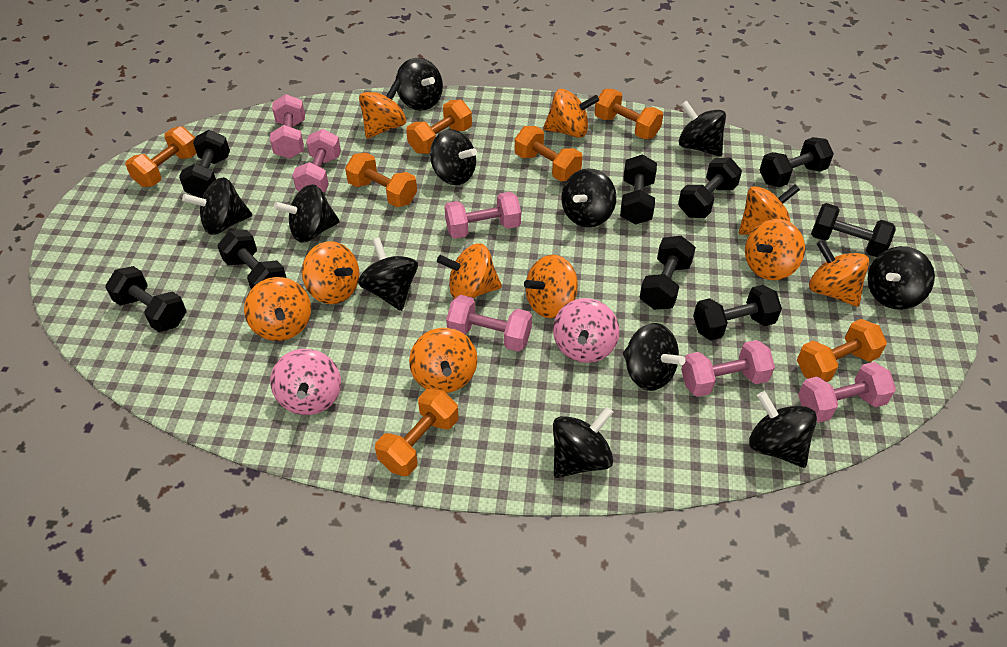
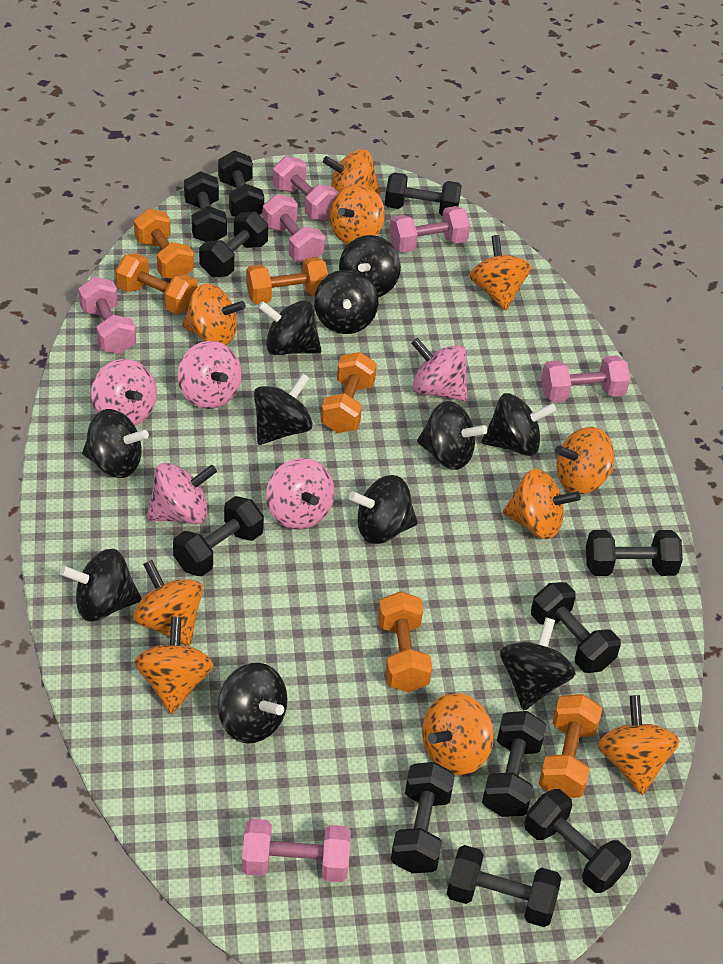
black dumbbell: [105,266,186,332] [179,130,230,198] [217,230,286,289] [620,154,657,224] [640,236,696,310] [678,158,742,218] [693,285,782,341] [759,137,834,187] [811,203,896,257] = 9 -> [173,496,264,576] [184,171,227,242] [199,211,268,277] [218,150,264,217] [385,172,462,216] [391,762,455,873] [447,845,561,927] [482,711,547,817] [524,789,632,893] [531,582,621,673] [586,530,683,576] = 11
orange dumbbell: [125,126,197,187] [345,153,417,207] [375,388,458,476] [406,99,472,154] [515,126,583,181] [594,89,663,139] [797,319,887,382] = 7 -> [115,253,198,314] [134,209,194,279] [246,257,328,304] [321,352,377,433] [378,591,432,692] [538,694,602,798] = 6
pink spinning top: [270,349,341,415] [553,298,619,363] = 2 -> [91,359,157,426] [146,463,217,524] [178,341,242,409] [266,458,335,530] [411,338,468,401] = 5

